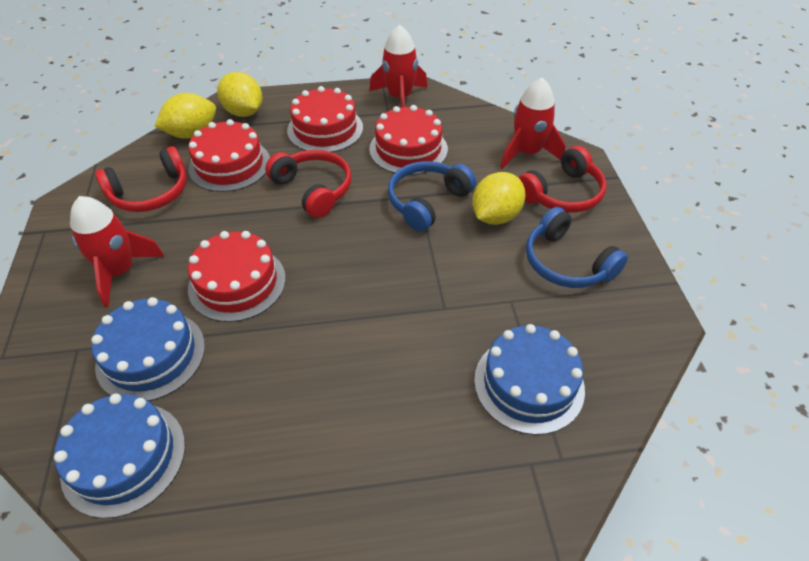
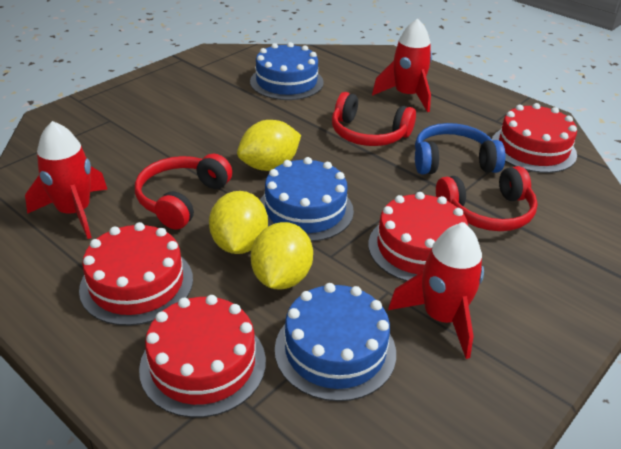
blue headphones: [388,161,476,232] [526,207,628,288] = 2 -> [415,123,506,174] = 1

